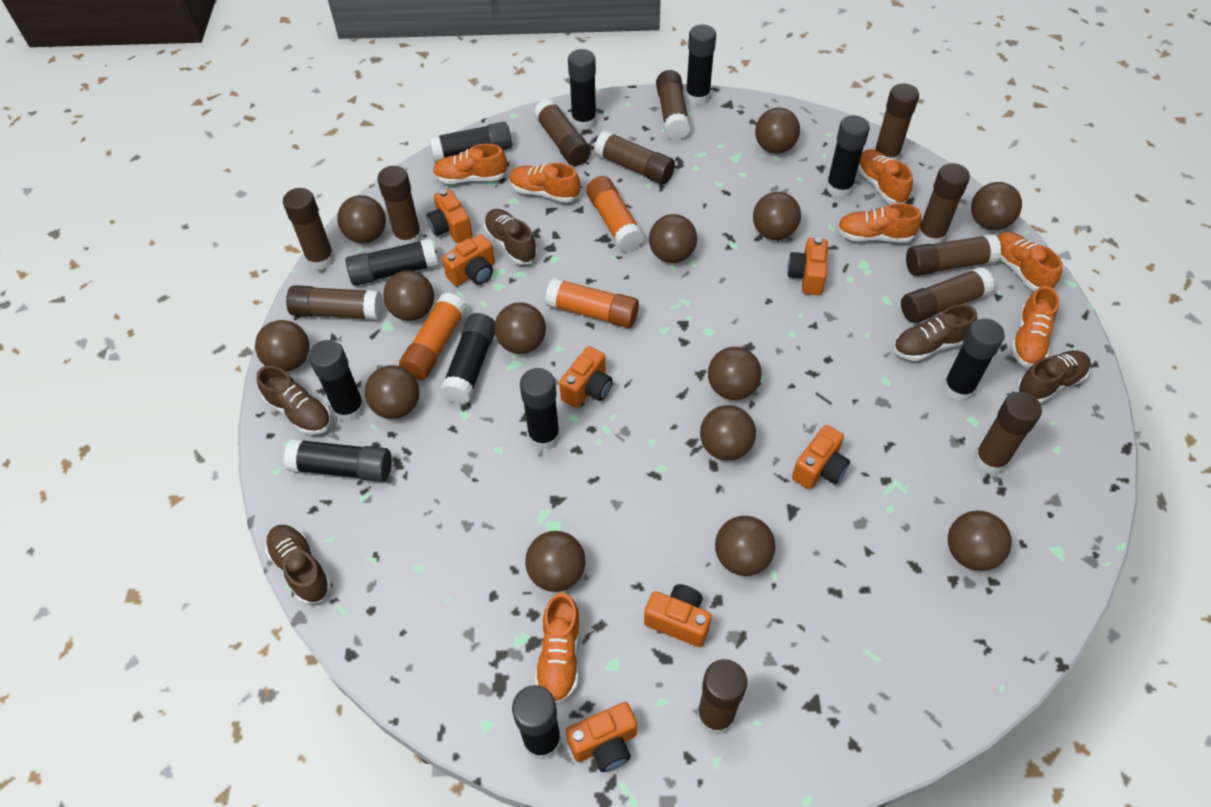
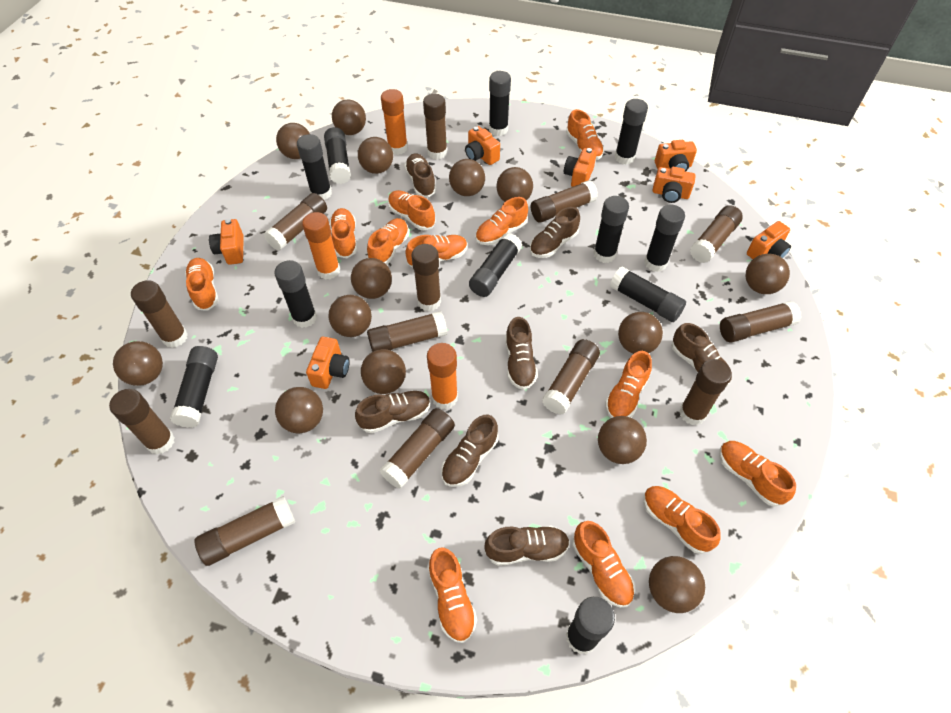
brown glue stick: [283,188,335,270] [286,285,383,320] [377,166,422,246] [534,99,591,166] [594,130,675,185] [656,70,690,140] [697,659,747,735] [874,84,919,160] [901,267,994,323] [906,234,1001,276] [917,163,970,244] [973,392,1042,474] = 12 -> [109,389,175,454] [131,280,188,348] [194,496,295,566] [264,193,327,251] [367,311,447,352] [379,408,455,489] [411,244,441,311] [423,94,447,159] [531,180,598,222] [542,339,600,415] [679,359,732,425] [690,205,743,263] [720,301,801,342] = 13
brown shoe: [257,366,332,435] [265,525,331,605] [484,209,538,265] [893,305,977,361] [1016,351,1091,404] = 5 -> [355,391,431,433] [404,153,436,198] [441,415,498,487] [484,525,570,566] [505,317,538,390] [530,207,580,258] [671,323,732,387] = 7
orange shoe: [433,144,508,184] [509,163,580,203] [535,593,581,704] [837,203,922,243] [858,149,913,204] [997,232,1063,291] [1011,286,1059,367] = 7 -> [185,258,218,311] [330,208,357,258] [367,218,409,265] [388,190,436,230] [405,235,467,267] [428,547,477,643] [475,197,528,245] [566,109,604,160] [572,521,635,608] [605,351,652,418] [644,486,721,554] [719,441,796,507] = 12

